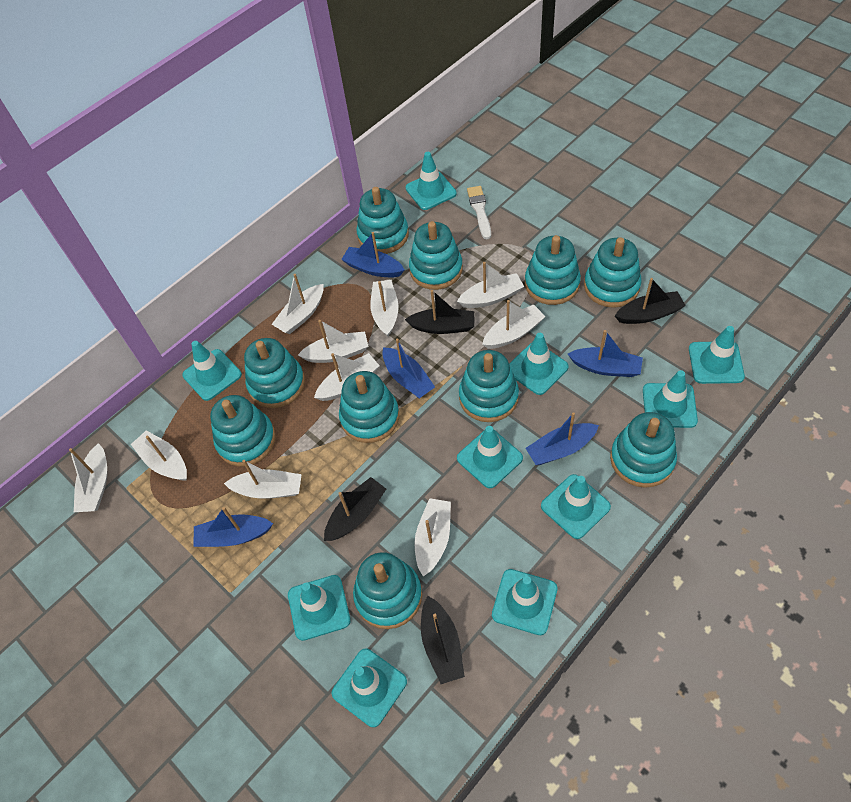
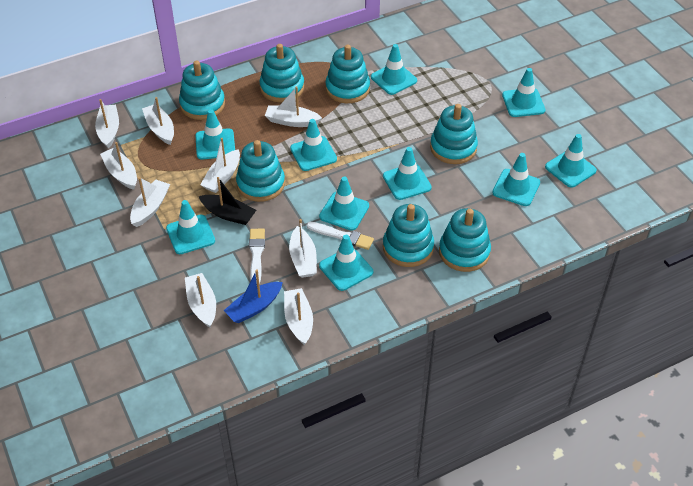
black boat: [324,477,386,541] [405,290,475,334] [421,596,465,684] [615,278,686,324] = 4 -> [198,177,256,225] = 1
blue boat: [194,507,273,547] [341,232,405,277] [382,339,435,398] [526,412,599,465] [568,330,643,377] = 5 -> [224,269,283,323] = 1
turquoise stacking toy: [210,395,276,467] [244,338,305,408] [339,371,399,443] [353,552,422,629] [356,187,409,254] [409,221,463,290] [459,350,519,422] [525,235,581,305] [584,237,642,308] [610,412,677,488] = 10 -> [179,61,225,120] [236,140,285,202] [260,44,304,102] [326,45,370,103] [383,204,434,267] [430,104,478,164] [439,208,491,272] = 7
white boat: [69,443,107,512] [131,430,187,481] [224,460,302,499] [272,274,324,334] [298,320,369,363] [314,353,380,401] [370,280,399,336] [415,498,451,577] [457,262,524,308] [482,300,546,349] = 10 -> [95,99,119,149] [100,142,137,190] [130,177,170,227] [142,97,174,145] [185,273,216,327] [200,138,240,193] [265,86,322,127] [284,288,313,345] [289,219,317,278] = 9
white brush: [467,186,491,239] = 1 -> [249,228,265,284] [307,222,374,250] = 2

